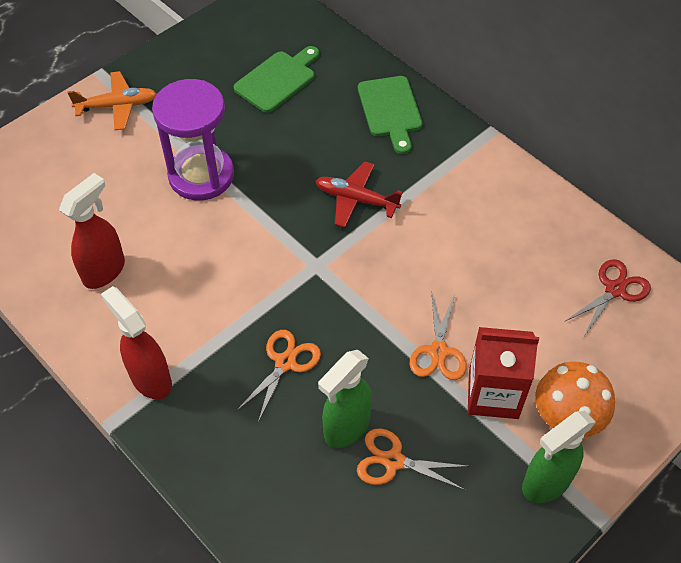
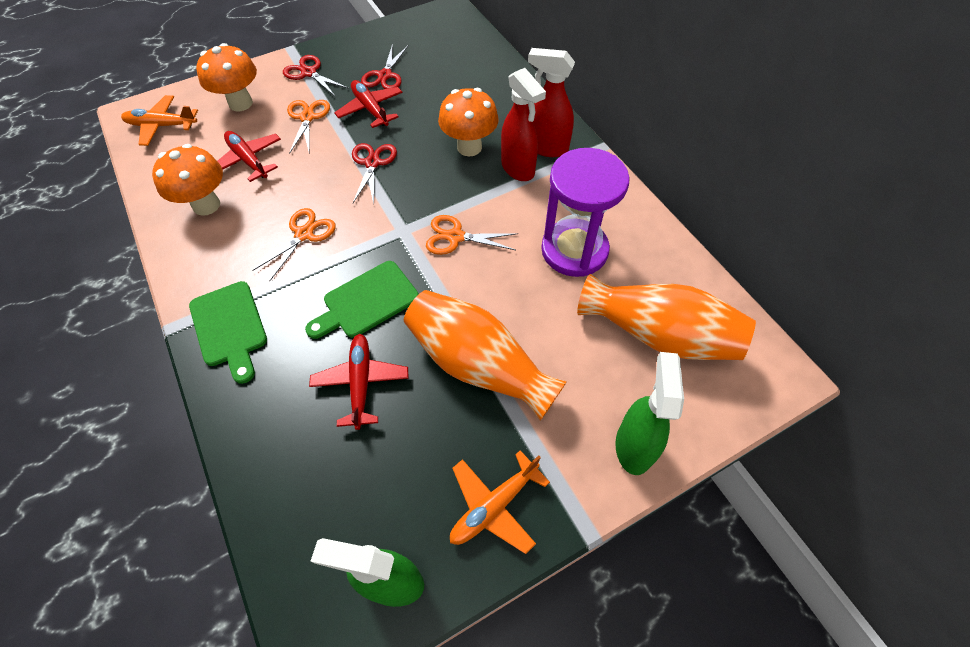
orange mushroom: [535,361,615,437] = 1 -> [152,144,223,216] [196,43,257,111] [438,88,499,156] = 3
orange plane: [68,71,157,130] = 1 -> [121,95,198,146] [450,450,550,554] = 2
orange vase: none = 0 -> [404,290,567,421] [577,274,756,360] = 2
red carton: [468,327,539,419] = 1 -> none = 0
red plane: [316,162,403,228] = 1 -> [218,131,281,182] [309,334,408,430] [334,80,402,128] = 3
red scissors: [566,259,651,336] = 1 -> [283,55,349,96] [352,143,397,205] [361,44,409,89] = 3

